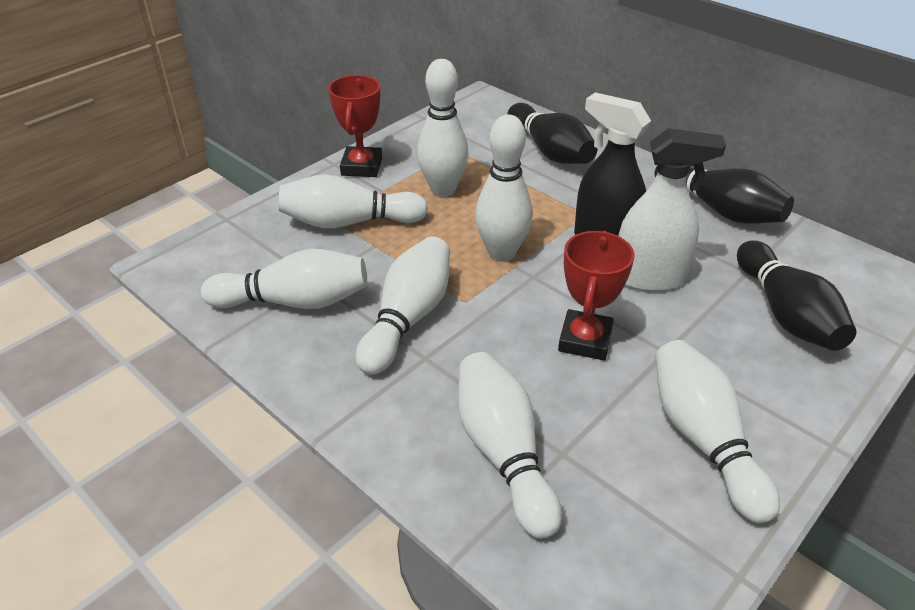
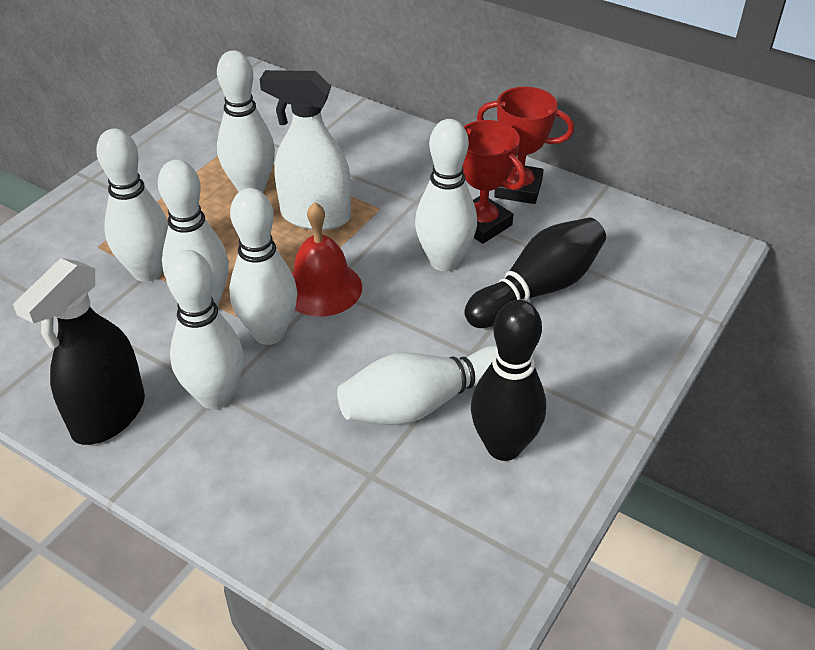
black bowling pin: [507,103,598,164] [654,165,794,224] [737,240,857,351] = 3 -> [465,218,606,328] [471,300,546,461] = 2
red bell: none = 0 -> [292,202,362,316] = 1

